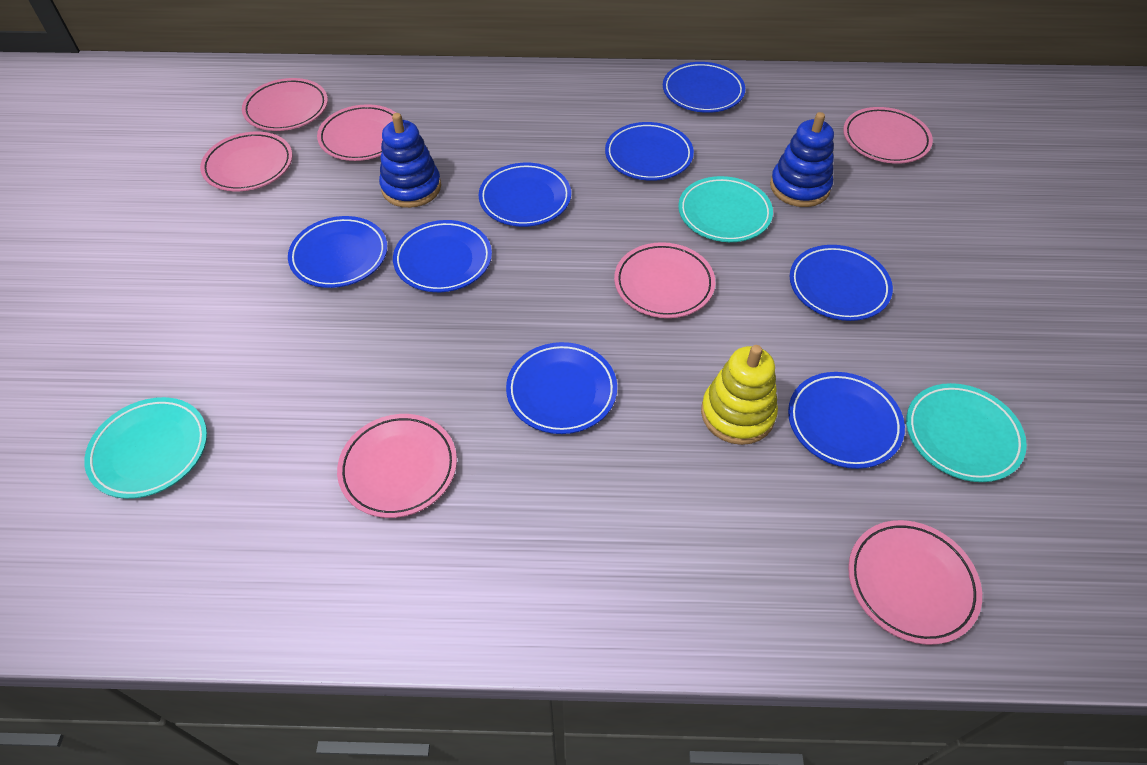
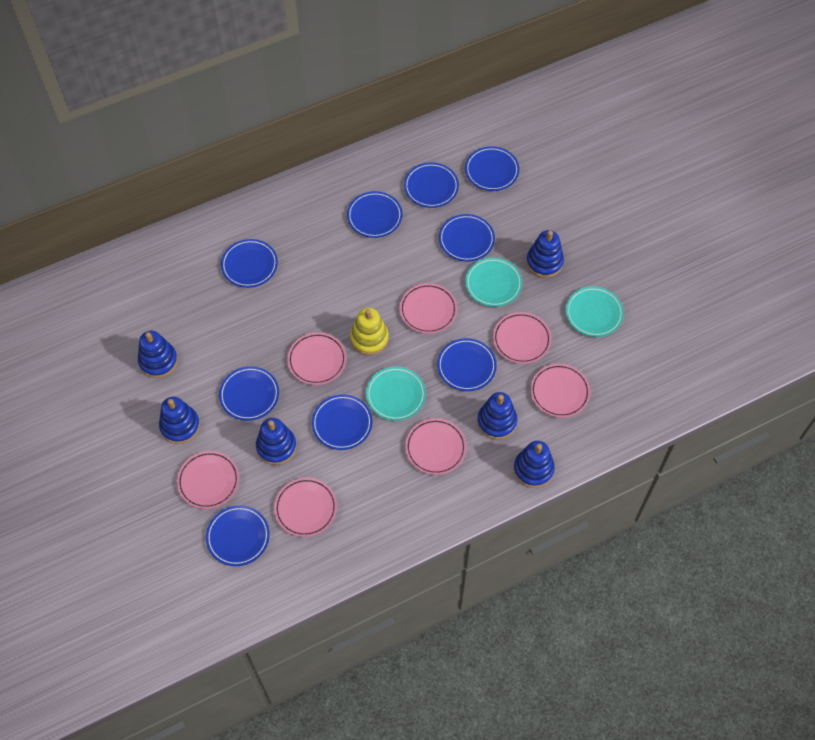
blue plate: [288,216,387,288] [393,220,492,292] [479,163,571,227] [506,342,617,434] [605,122,694,181] [663,62,745,113] [788,372,905,469] [790,245,893,321] = 8 -> [206,505,270,566] [219,366,279,421] [221,239,278,288] [312,394,372,450] [347,191,402,238] [404,162,459,208] [437,338,497,391] [439,214,495,262] [465,146,519,191] = 9
blue stacking toy: [379,113,441,208] [770,112,834,207] = 2 -> [138,331,178,378] [159,397,200,444] [256,418,297,465] [477,392,517,440] [514,441,555,488] [526,230,564,278] = 6

